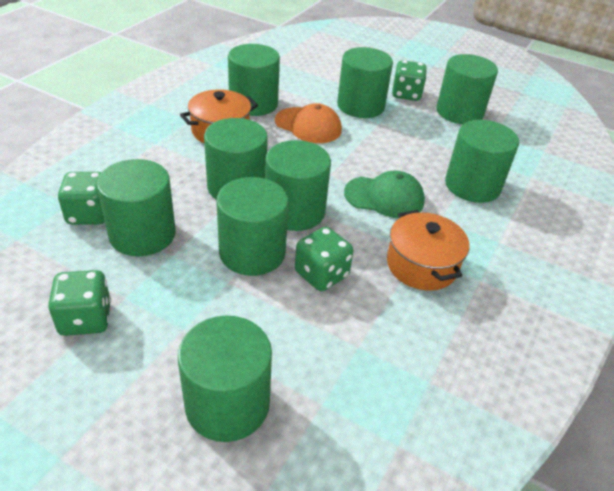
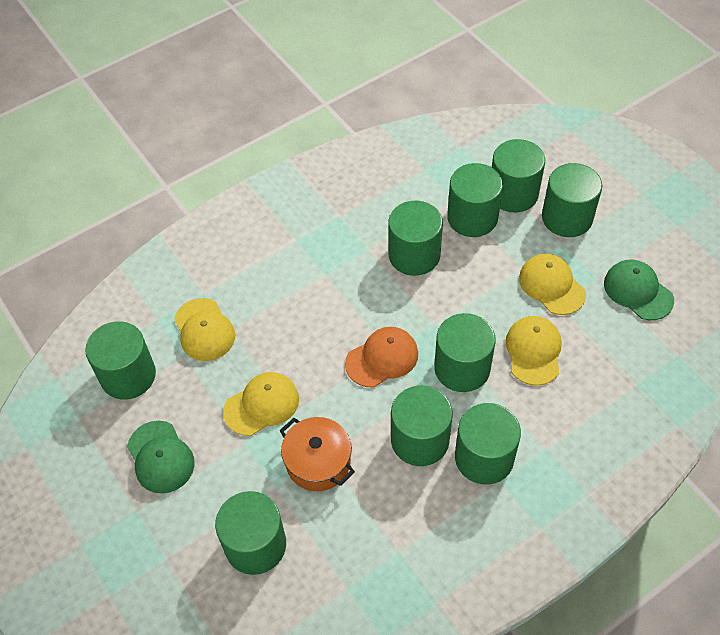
green cap: [344,171,425,218] = 1 -> [127,421,195,494] [604,260,674,320] = 2
green dice: [48,270,111,336] [58,172,105,224] [295,227,354,291] [392,60,427,101] = 4 -> none = 0
orange pot: [180,89,258,143] [387,210,469,291] = 2 -> [279,417,355,491] = 1
yellow cap: none = 0 -> [174,298,235,361] [223,372,299,436] [505,316,562,386] [519,254,586,315] = 4

